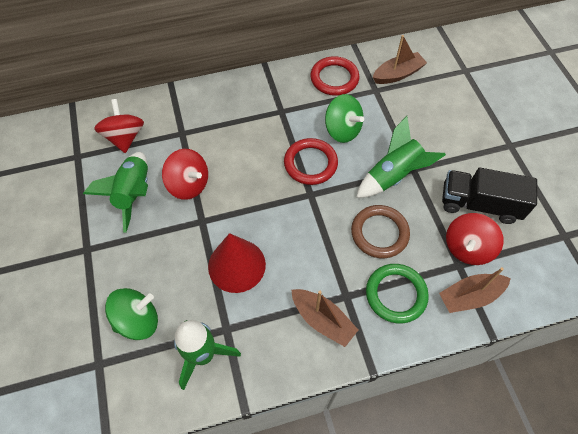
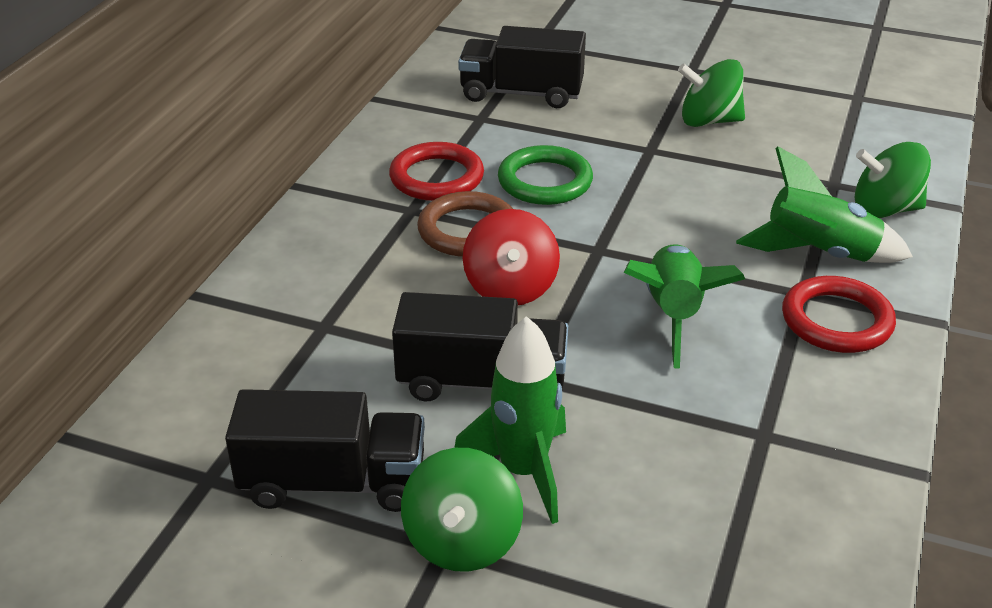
black truck: [442,168,537,224] = 1 -> [225,389,425,512] [392,292,568,402] [458,26,586,108] = 3
brown boat: [291,289,358,347] [373,35,427,84] [439,267,511,313] = 3 -> none = 0
green spinning top: [105,288,158,340] [325,94,364,143] = 2 -> [401,448,523,572] [678,59,745,127] [854,142,931,218] = 3
red cone: [208,233,266,293] = 1 -> none = 0
red spinning top: [94,99,144,153] [162,149,208,200] [446,213,504,265] = 3 -> [463,209,560,305] = 1

